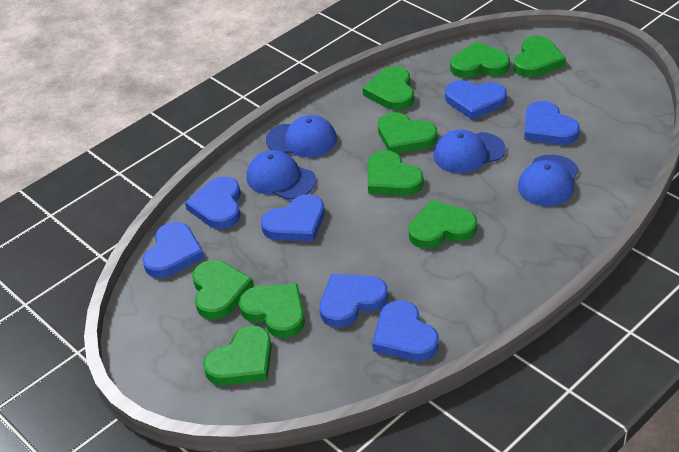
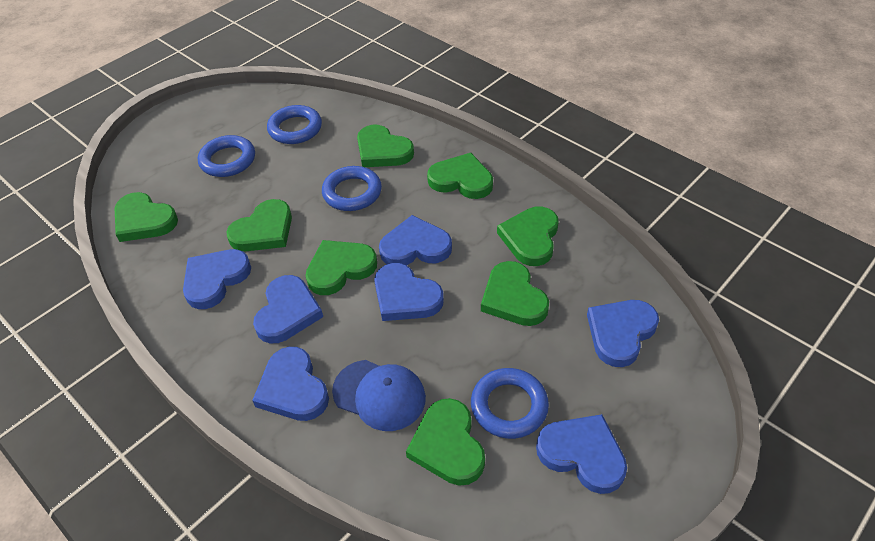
blue cap: [247,150,316,200] [266,115,337,157] [434,130,506,173] [518,155,579,206] = 4 -> [332,360,426,431] = 1
blue ring: none = 0 -> [198,135,255,177] [267,105,322,144] [322,166,382,211] [471,368,549,439] = 4
green heart: [192,260,253,320] [203,326,272,385] [238,284,305,338] [363,66,414,110] [368,150,424,196] [378,112,437,154] [409,200,477,249] [450,41,510,78] [513,36,566,77] = 9 -> [115,192,178,242] [226,199,292,252] [305,240,377,295] [357,125,414,167] [406,398,485,486] [427,153,493,199] [481,261,549,326] [497,207,559,266] = 8

